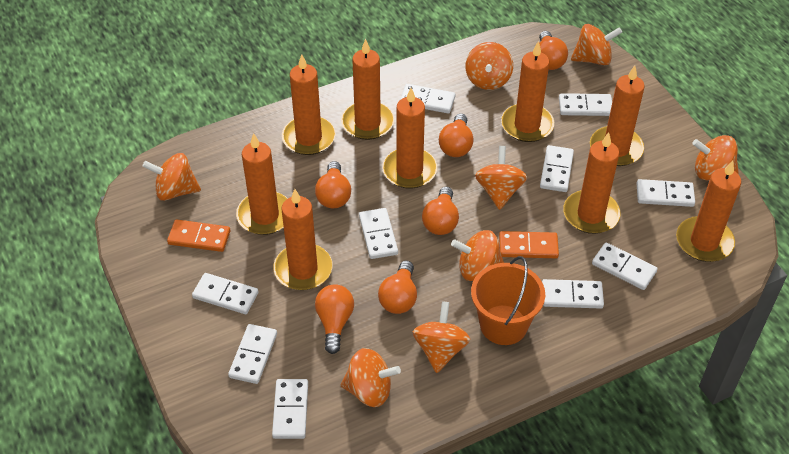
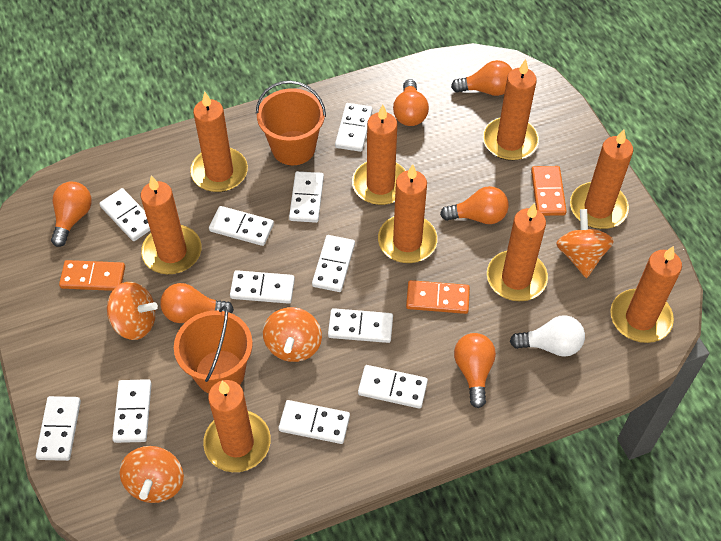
orange bucket: [471,256,545,345] = 1 -> [174,306,253,393] [256,81,326,165] = 2
orange domino: [167,219,230,252] [499,231,559,258] = 2 -> [59,260,125,291] [406,280,470,314] [531,166,567,216] = 3
orange spinning top: [142,153,201,201] [341,348,401,407] [413,301,470,373] [451,230,504,281] [465,42,513,90] [475,146,527,210] [571,24,622,65] [692,135,739,180] = 8 -> [107,282,158,340] [119,446,184,503] [263,307,322,362] [556,209,614,278] = 4
white domino: [192,273,258,314] [228,324,277,384] [272,379,308,439] [359,208,398,259] [399,84,456,114] [540,145,574,192] [542,279,604,309] [559,93,612,116] [592,242,658,290] [636,179,695,207] = 10 -> [36,396,81,461] [99,188,150,241] [112,379,152,443] [209,206,274,246] [230,270,295,304] [279,400,350,444] [289,171,324,223] [312,235,355,292] [328,308,393,343] [335,103,372,152] [358,365,428,408] = 11
white light bulb: none = 0 -> [510,315,585,357] = 1

